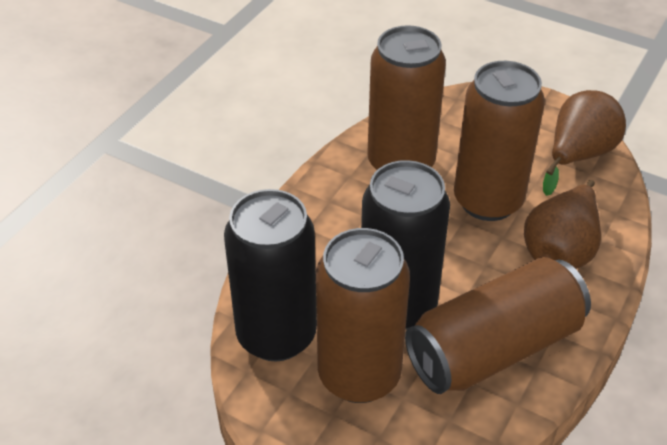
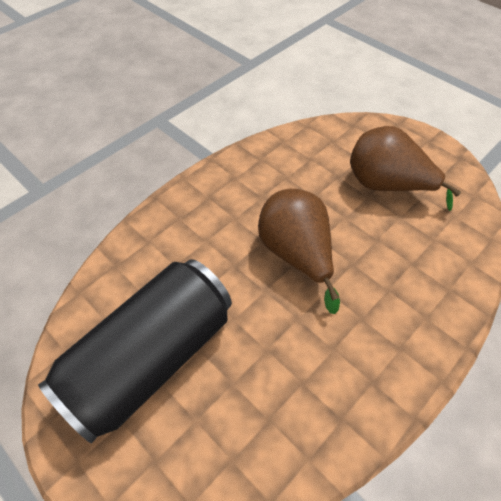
black can: [224,189,317,361] [361,160,450,330] = 2 -> [38,259,232,443] = 1
brown can: [316,228,410,403] [367,25,446,170] [405,257,591,394] [454,61,545,221] = 4 -> none = 0

